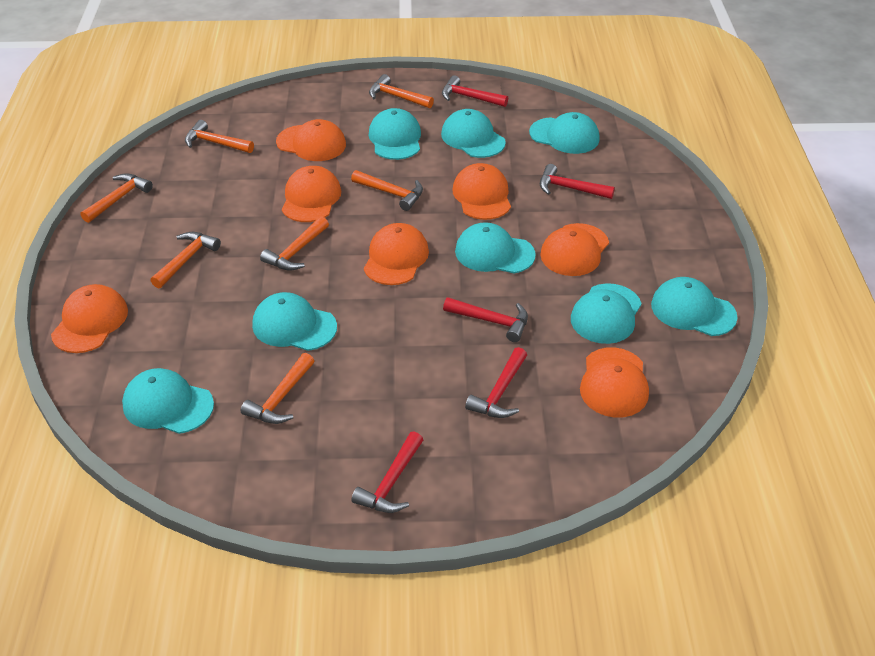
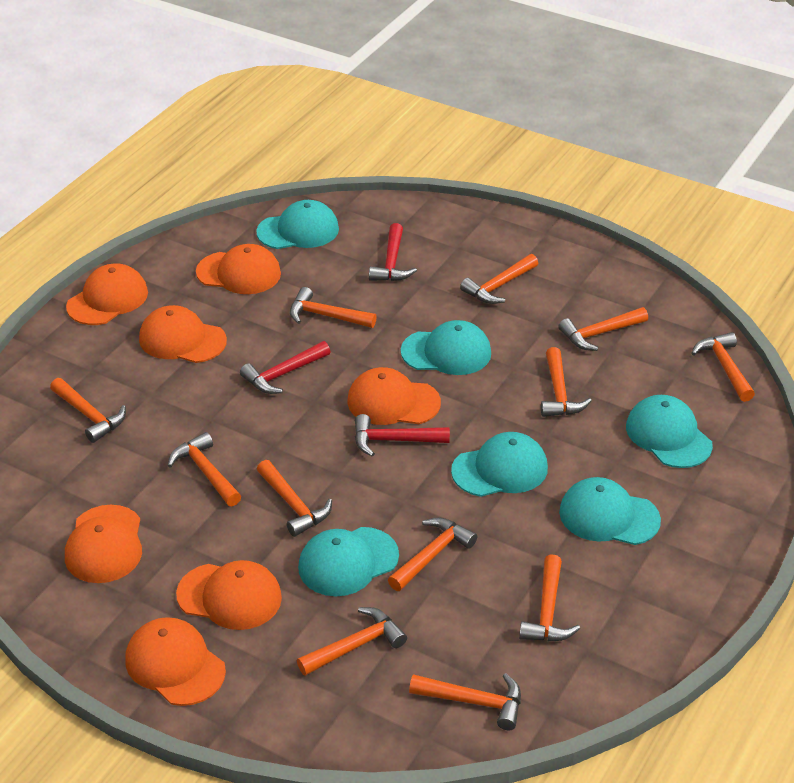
orange hammer: [80,173,153,223] [151,232,221,288] [185,120,254,153] [241,353,314,424] [260,216,329,271] [351,170,423,211] [369,74,434,108] = 7 -> [50,378,126,443] [168,432,241,506] [257,460,332,537] [290,287,377,328] [297,607,407,676] [388,518,477,591] [409,673,521,730] [460,254,538,304] [519,554,580,641] [541,347,592,417] [558,307,648,351] [692,332,755,402] = 12
red hammer: [351,432,423,513] [442,75,508,107] [443,297,528,342] [465,347,527,418] [540,164,615,199] = 5 -> [240,341,330,394] [355,414,450,457] [369,223,417,281] = 3
turquoise cap: [122,368,214,434] [252,292,337,351] [368,108,421,160] [441,109,506,158] [455,222,536,274] [529,112,600,154] [571,283,642,344] [651,277,738,336] = 8 -> [256,200,339,249] [298,527,399,596] [401,320,491,375] [451,432,548,497] [559,477,661,545] [626,395,713,468] = 6

